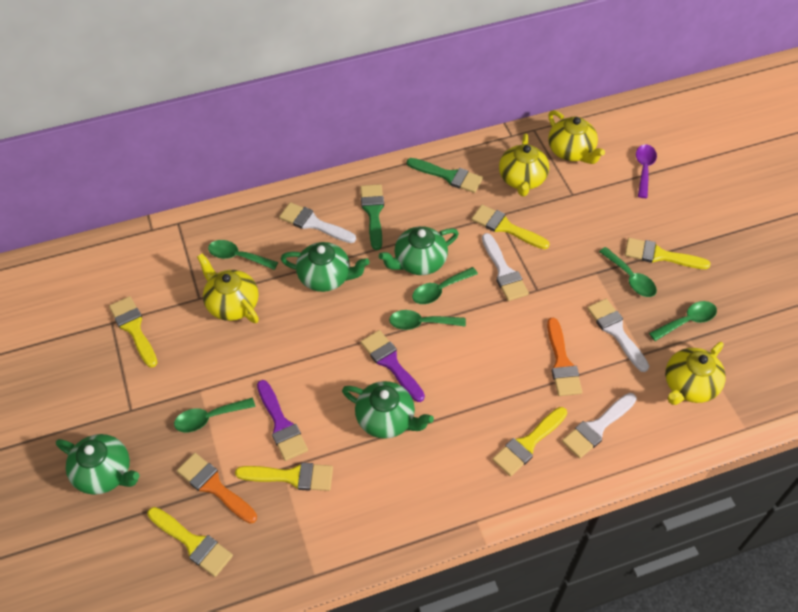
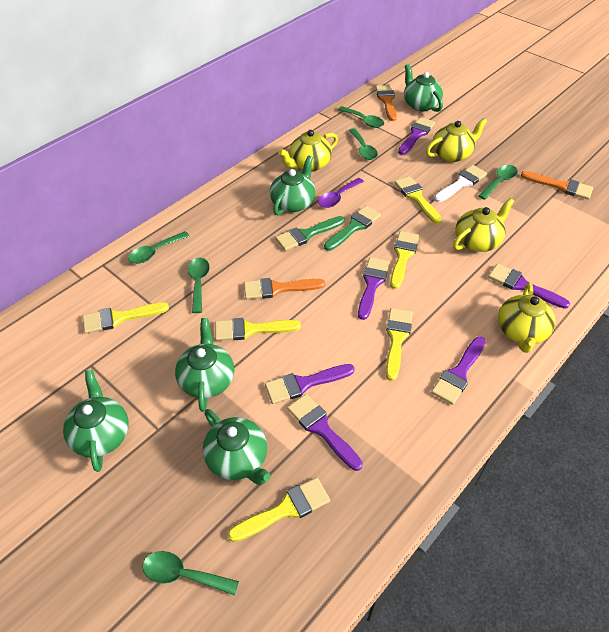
green teapot: [56,434,140,495] [281,242,370,292] [342,381,434,439] [379,226,459,275] = 4 -> [63,370,129,472] [175,318,234,412] [203,409,271,485] [270,156,316,215] [404,64,443,112] = 5
orange brush: [177,453,257,523] [547,318,582,396] = 2 -> [244,278,325,299] [375,85,397,121] [521,171,593,200] = 3
purple brush: [257,380,308,461] [361,330,425,402] = 2 -> [265,364,355,404] [287,394,363,471] [358,257,390,320] [398,117,435,155] [431,336,486,405] [488,264,570,309] = 6
white brush: [279,202,356,243] [482,233,529,301] [562,393,637,459] [587,299,649,372] = 4 -> [434,165,487,202] = 1

